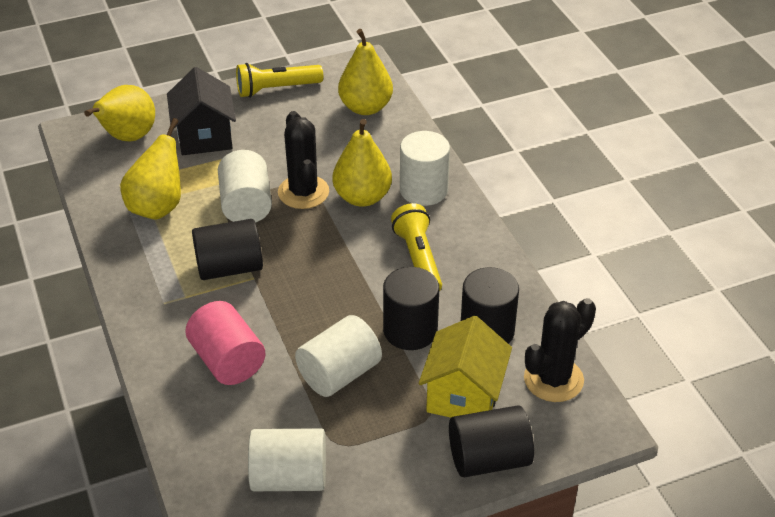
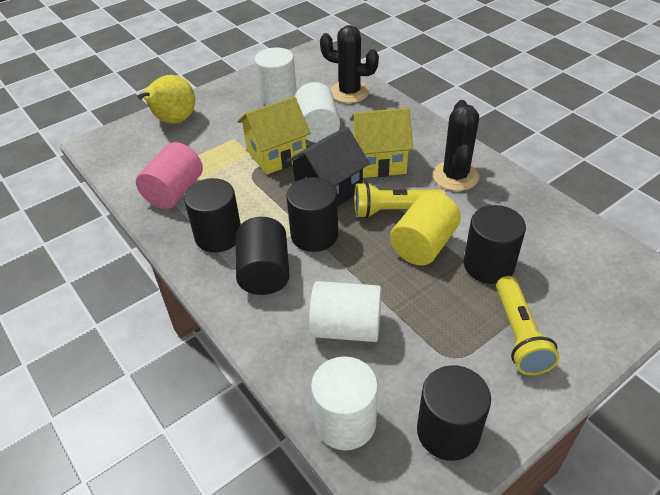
black cylinder: [192,219,263,280] [383,267,439,350] [449,405,534,477] [461,267,519,344] = 4 -> [184,178,241,252] [236,217,290,295] [286,177,338,252] [417,365,491,461] [464,205,526,284] = 5
yellow cylinder: none = 0 -> [390,191,461,265] = 1
yellow house: [419,316,512,418] = 1 -> [237,96,311,175] [350,108,413,178] = 2
yellow pear: [84,85,155,141] [120,118,181,219] [333,119,392,207] [338,29,393,115] = 4 -> [137,75,195,124] = 1

